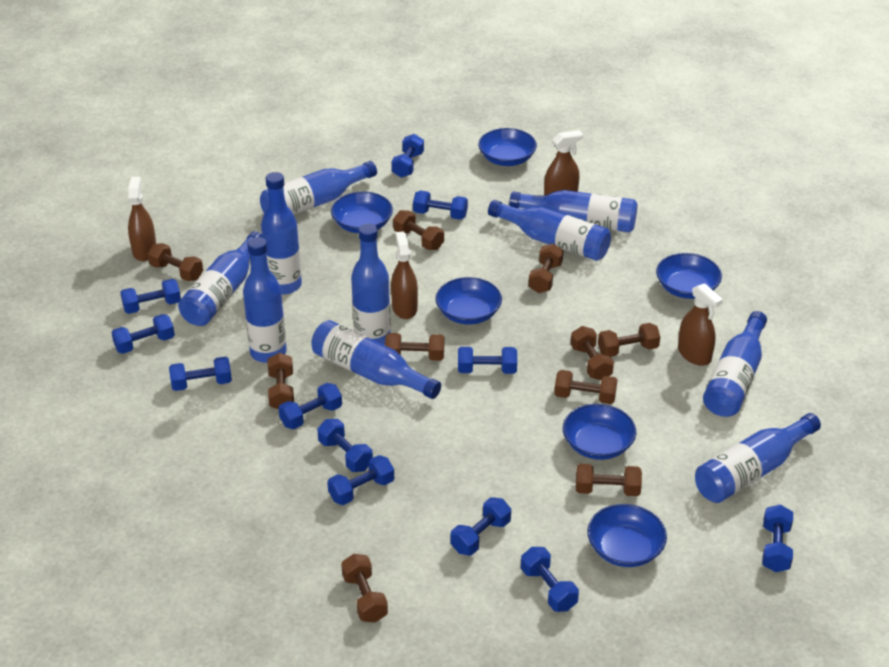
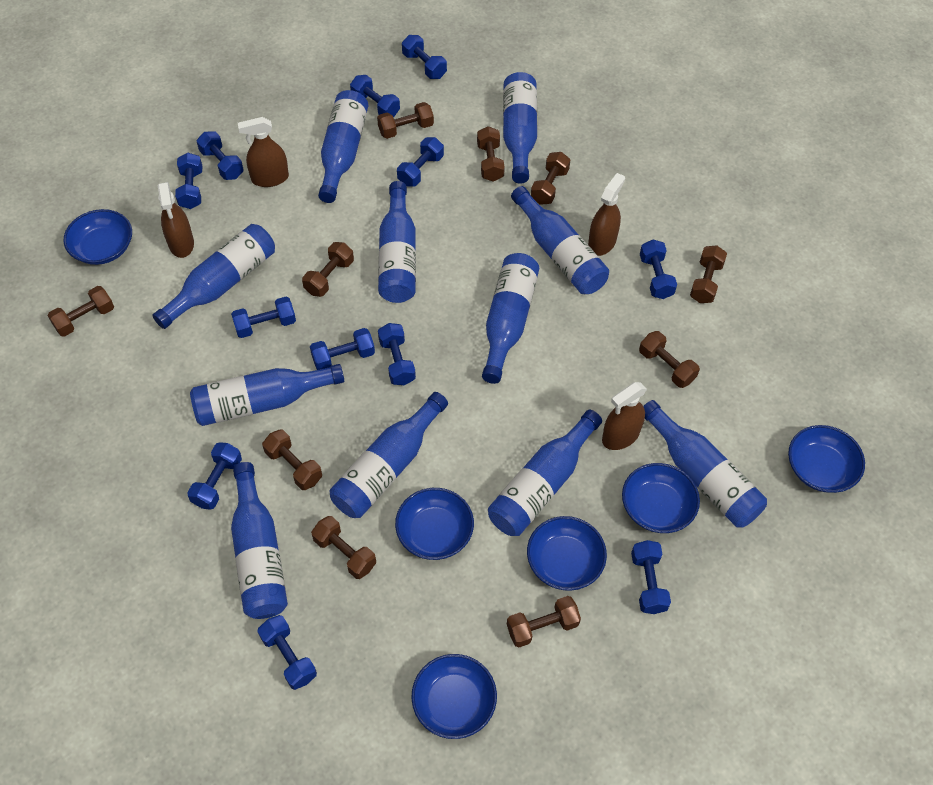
blue bottle: [178,231,262,326] [243,237,287,363] [260,161,377,215] [261,172,302,295] [311,320,441,399] [351,223,391,345] [488,200,611,261] [509,190,637,233] [695,413,821,503] [703,311,767,417] = 10 -> [152,224,275,329] [190,364,344,426] [231,462,288,619] [318,90,368,203] [330,392,448,518] [378,181,416,303] [482,253,539,384] [488,410,602,536] [503,72,537,184] [511,186,609,294] [643,400,767,527] = 11

